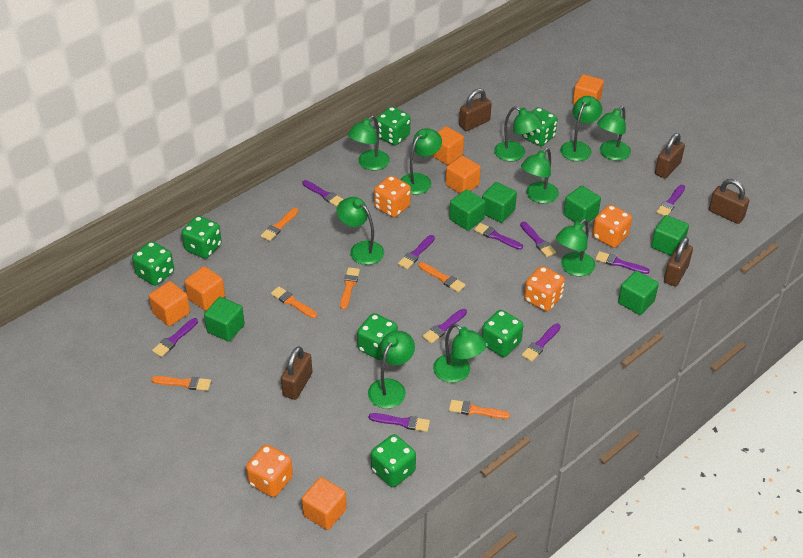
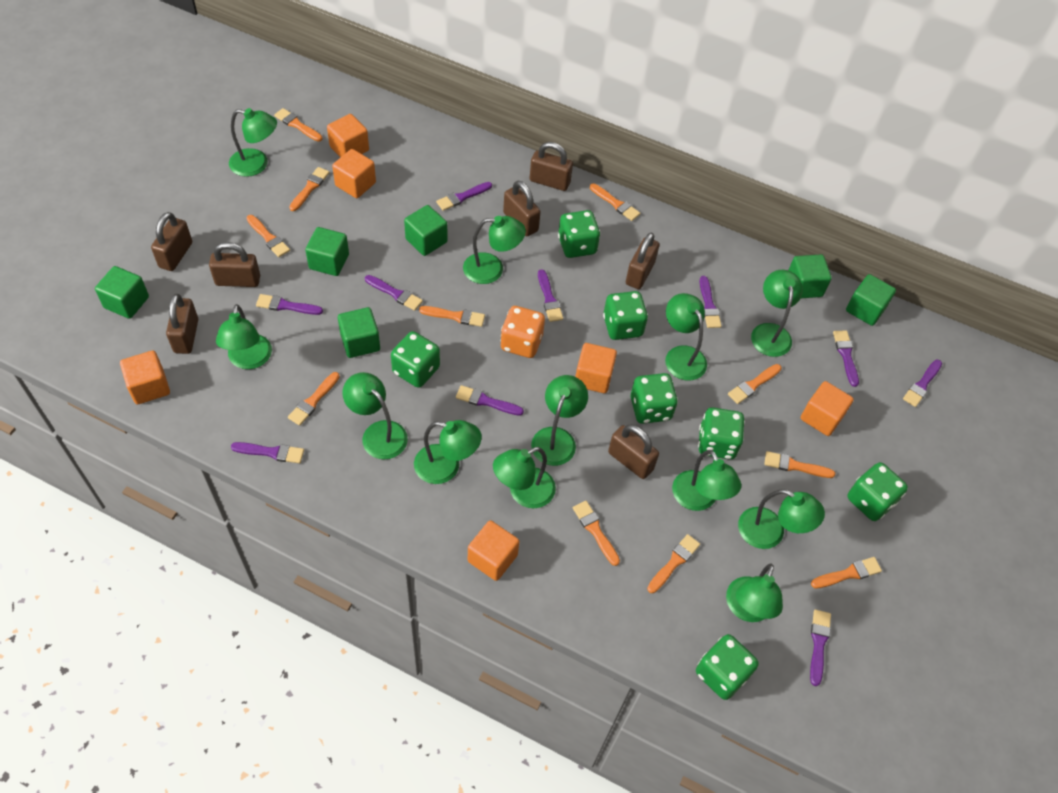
brown padlock: [281,346,312,400] [459,88,492,131] [655,133,685,178] [664,237,693,286] [709,179,750,224] = 5 -> [151,212,192,271] [166,294,198,354] [209,242,260,287] [503,181,541,236] [530,142,573,191] [608,424,659,479] [626,233,660,289] = 7
green lamp: [337,197,384,265] [348,115,390,170] [368,331,415,409] [400,128,442,195] [433,324,487,383] [494,106,542,161] [521,148,559,204] [556,219,595,276] [560,96,602,161] [597,106,631,161] = 10 -> [216,304,272,369] [229,108,277,177] [342,372,408,459] [414,420,482,484] [463,216,526,284] [493,447,556,508] [531,375,588,466] [665,293,707,381] [672,450,741,511] [726,564,783,622] [738,489,825,549] [751,270,803,357] = 12
orange brush: [151,376,211,391] [261,208,299,241] [271,286,317,318] [340,267,360,310] [418,262,466,292] [449,400,510,419] = 6 -> [247,215,290,257] [274,108,323,142] [288,372,340,426] [289,167,330,211] [419,306,485,327] [573,501,620,566] [590,184,640,221] [647,534,700,593] [728,364,782,404] [764,451,835,478] [811,557,882,589] = 11
orange dice: [246,444,293,497] [374,176,411,217] [524,266,565,311] [592,205,632,248] = 4 -> [500,306,545,358] = 1

